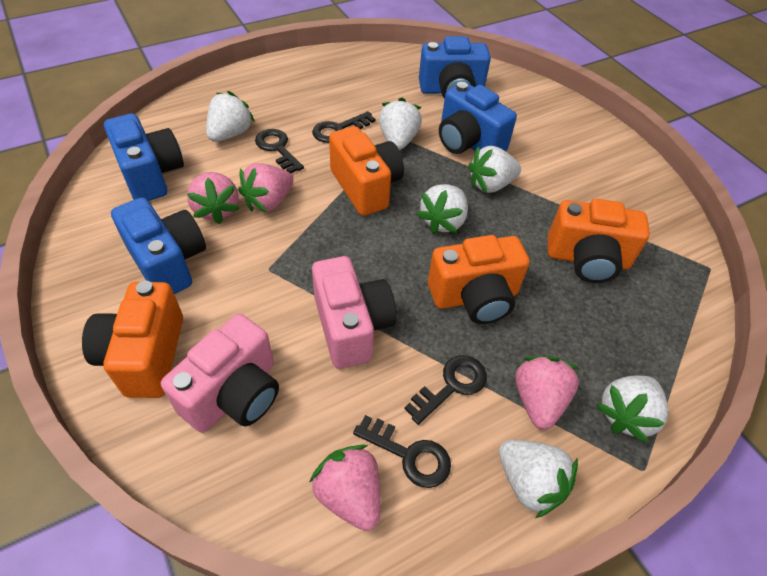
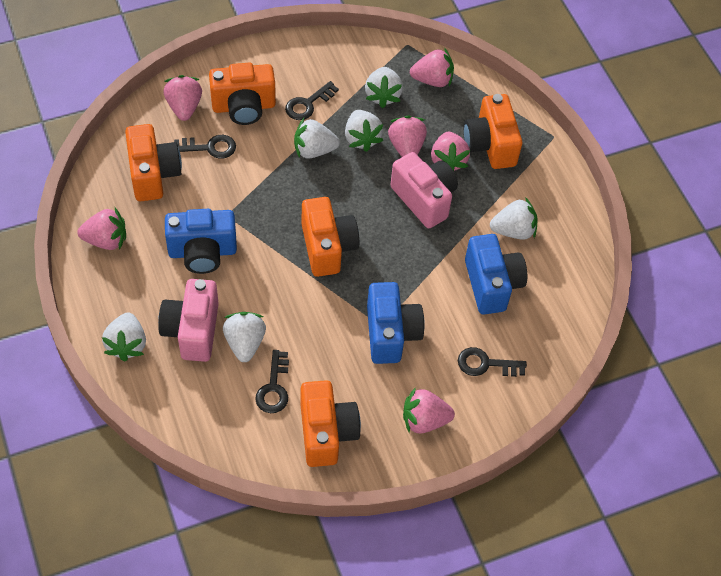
blue camera: [104,113,184,201] [111,197,206,294] [419,36,491,99] [439,82,517,154] = 4 -> [165,209,237,274] [367,282,425,364] [465,234,527,314] = 3
orange camera: [82,281,183,398] [329,126,404,216] [428,235,530,324] [548,199,650,283] = 4 -> [125,124,182,201] [209,63,276,125] [300,380,361,467] [302,197,359,277] [463,94,522,169] = 5
pink strawberry: [187,172,240,224] [238,163,293,213] [309,445,381,531] [515,356,580,430] = 4 -> [77,208,126,250] [164,75,202,121] [388,116,427,157] [403,387,455,434] [410,48,454,87] [431,131,470,171] = 6

